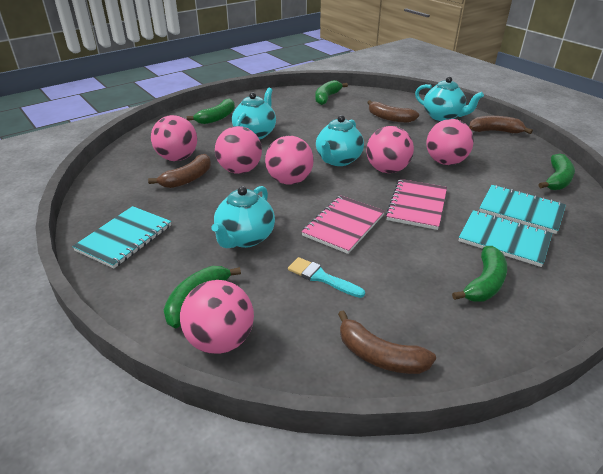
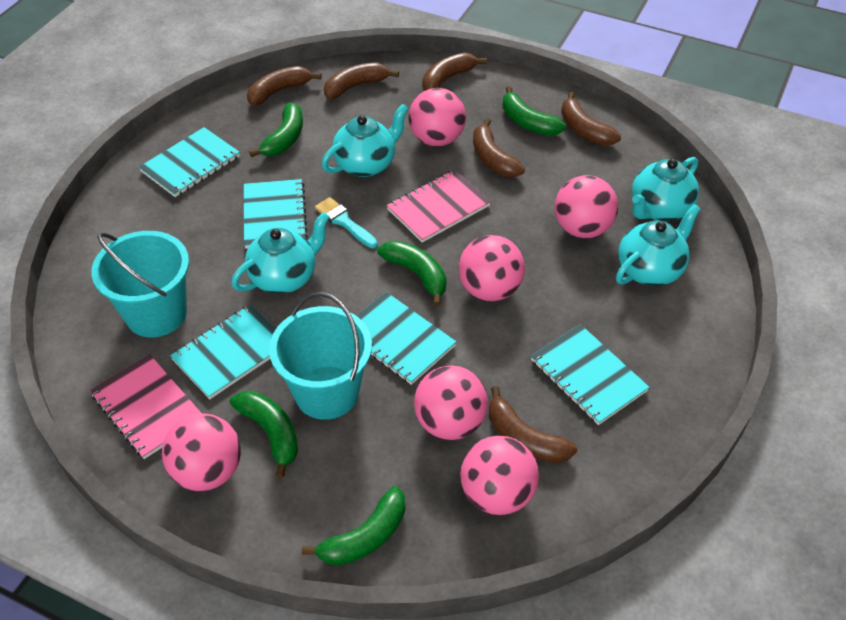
brown banana: [148,154,211,188] [338,310,436,374] [367,100,419,123] [469,116,533,134] = 4 -> [247,66,322,106] [324,62,399,99] [422,53,487,91] [473,118,525,177] [489,386,577,463] [561,92,621,145] = 6
turquoise bucket: none = 0 -> [91,231,189,337] [269,292,372,420] = 2
turquoise notebook: [72,206,171,268] [458,210,552,267] [479,185,566,234] = 3 -> [139,127,240,197] [170,304,276,399] [244,179,308,249] [356,292,456,385] [531,324,650,425] = 5

